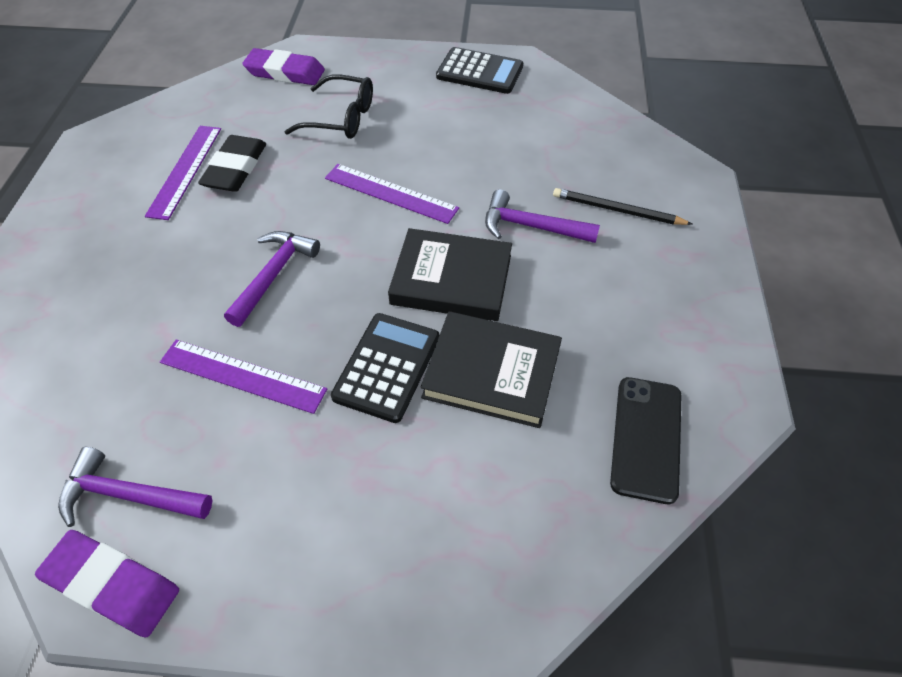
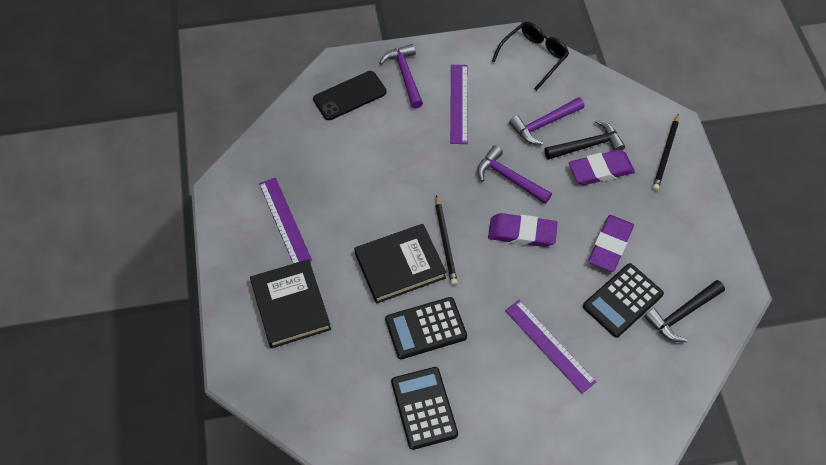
black calculator: [331,313,440,423] [436,47,524,94] = 2 -> [385,297,467,359] [391,367,458,450] [583,263,664,338] = 3
black eraser: [198,135,266,192] = 1 -> none = 0
black hammer: none = 0 -> [544,120,625,160] [644,280,725,342] = 2
black pencil: [553,188,692,225] = 1 -> [435,195,458,285] [653,113,679,191] = 2
purple eraser: [35,530,179,638] [242,48,325,85] = 2 -> [488,213,558,247] [569,150,635,185] [588,215,634,272] = 3

